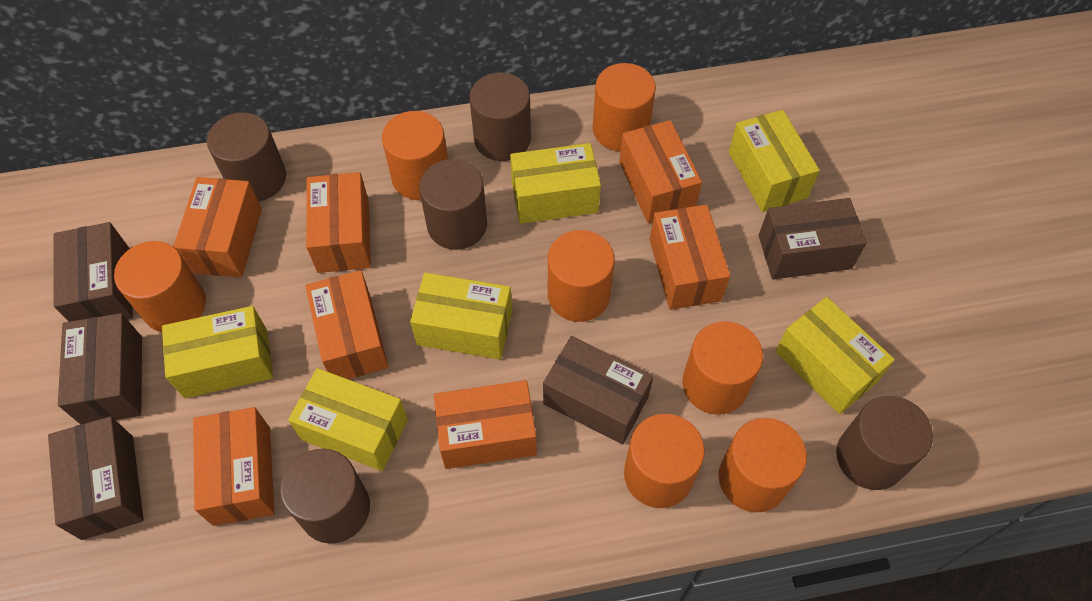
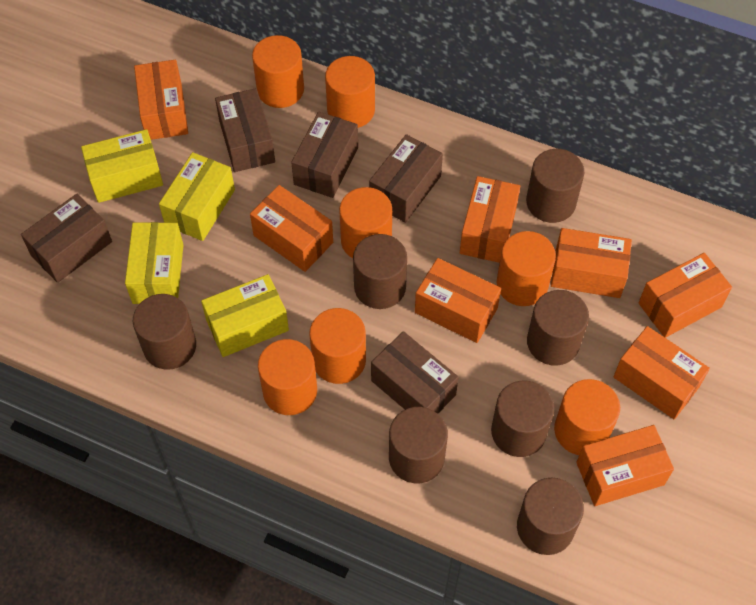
brown cylinder: [207,112,286,201] [280,449,370,544] [419,159,487,250] [470,73,531,161] [836,396,933,490] = 5 -> [133,294,196,370] [353,234,407,309] [389,407,448,483] [491,381,554,457] [517,478,584,555] [526,149,584,223] [527,290,589,366] = 7
orange box: [173,177,262,277] [193,407,275,526] [305,270,388,379] [306,172,371,273] [434,380,537,469] [619,120,702,223] [650,205,730,310] = 7 -> [134,60,188,140] [250,185,333,272] [415,258,501,343] [460,176,520,263] [551,228,632,298] [576,425,674,506] [613,326,710,419] [639,253,732,338] = 8
yellow box: [162,306,273,398] [288,368,408,471] [410,273,512,359] [510,143,601,224] [729,110,820,212] [775,297,895,414] = 6 -> [81,129,163,203] [125,222,183,304] [159,152,235,241] [201,274,289,357] = 4

